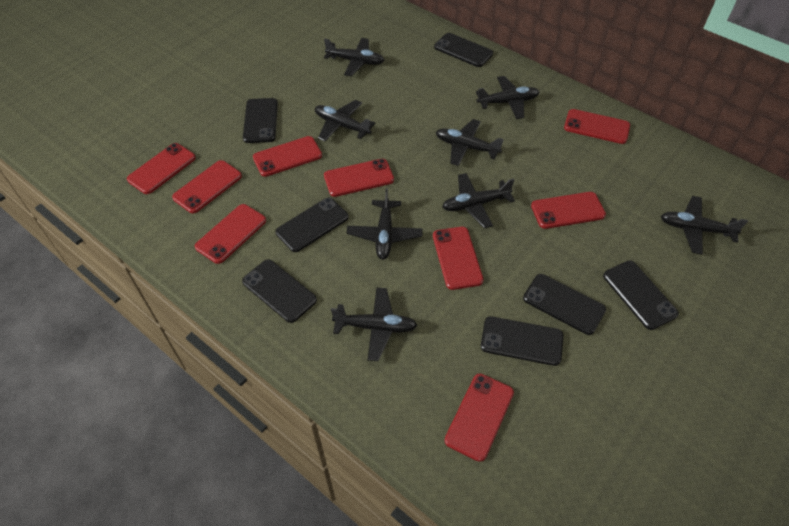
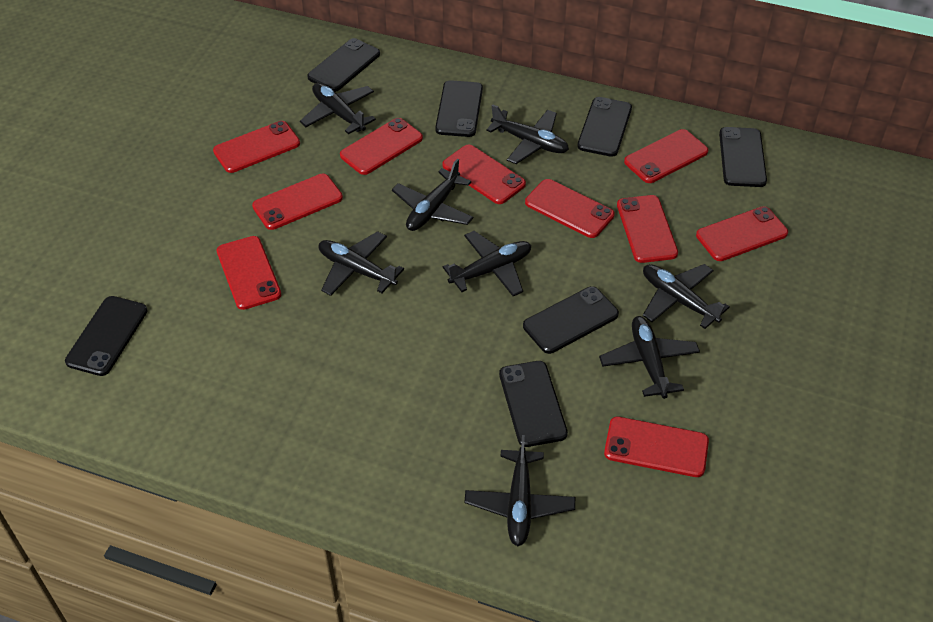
red phone: [127,143,196,194] [172,160,242,213] [195,204,266,264] [253,136,322,177] [324,159,394,197] [433,227,483,290] [445,374,514,462] [531,192,606,229] [564,109,630,144] = 9 -> [213,121,300,173] [217,236,281,310] [252,174,343,230] [340,118,423,175] [442,144,526,204] [525,179,615,238] [604,417,709,477] [617,195,678,263] [624,129,708,183] [696,206,788,261] = 10

